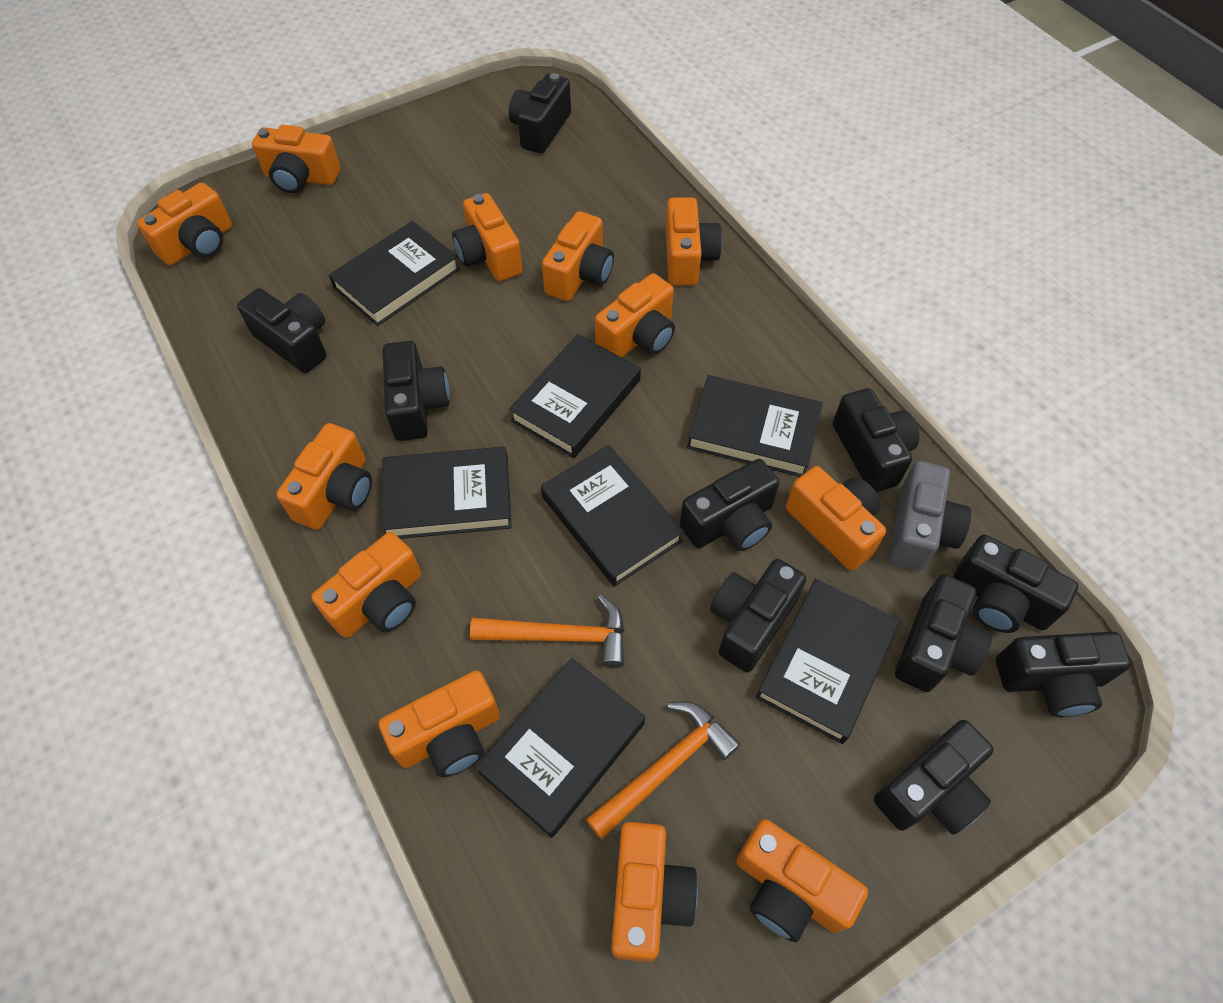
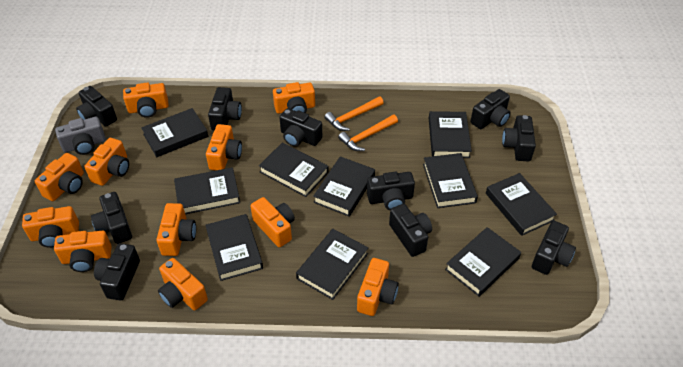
black book: [329,221,460,326] [381,447,512,539] [476,658,645,838] [509,334,641,458] [541,445,684,587] [687,375,823,477] [756,579,900,744] = 7 -> [141,108,208,157] [174,167,240,214] [205,214,263,281] [259,142,329,197] [296,229,368,300] [313,156,375,217] [423,153,478,208] [429,111,472,158] [445,227,521,297] [486,173,557,236] = 10
orange camera: [137,182,232,266] [252,125,340,193] [276,423,372,530] [311,532,421,638] [378,670,500,777] [452,193,523,281] [542,211,614,301] [595,273,675,357] [611,822,698,962] [665,198,722,285] [736,819,868,942] [786,466,886,571] = 12 -> [22,206,79,248] [35,153,84,201] [54,231,112,272] [84,138,129,186] [123,82,169,118] [156,203,196,256] [158,258,208,310] [206,124,242,170] [251,197,295,247] [273,82,315,114] [357,258,399,316] = 11

